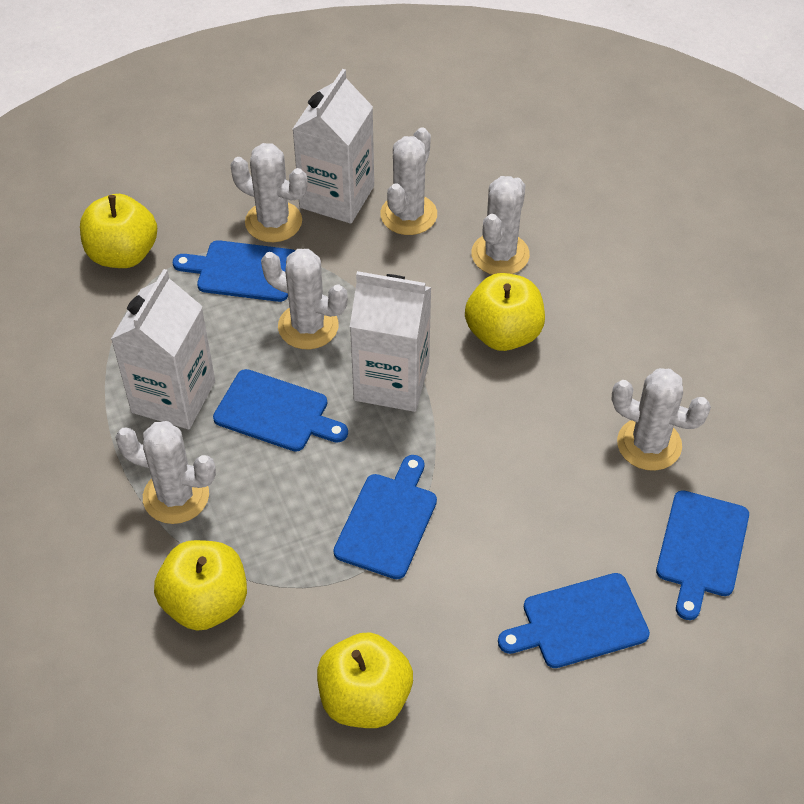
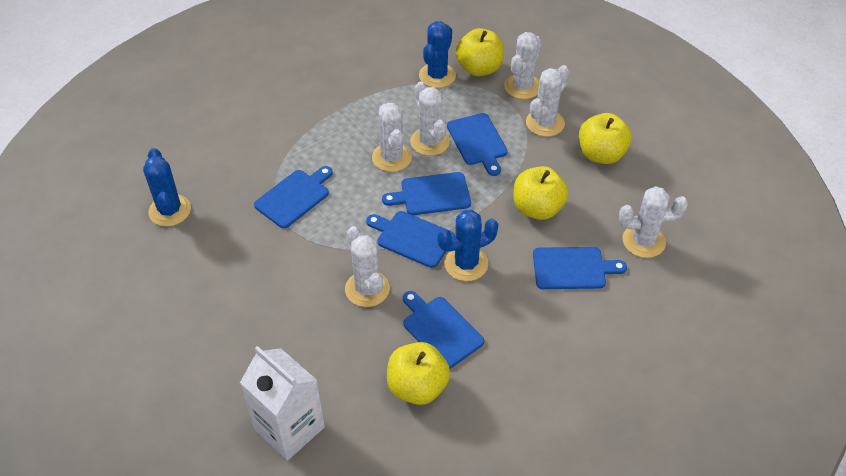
blue cactus: none = 0 -> [143,148,191,226] [419,21,456,88] [437,210,498,281] = 3
blue cutting board: [173,240,295,302] [213,369,348,452] [333,455,437,579] [498,573,650,668] [656,490,749,620] = 5 -> [254,166,333,228] [366,211,455,268] [382,172,471,215] [403,291,484,369] [447,113,508,176] [533,247,627,289] = 6
white carton: [111,269,215,429] [293,69,374,224] [350,271,432,412] = 3 -> [240,346,325,461] = 1

